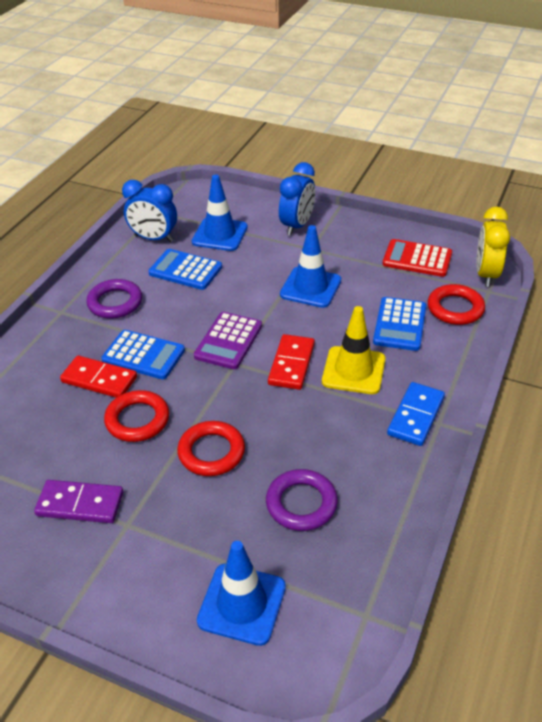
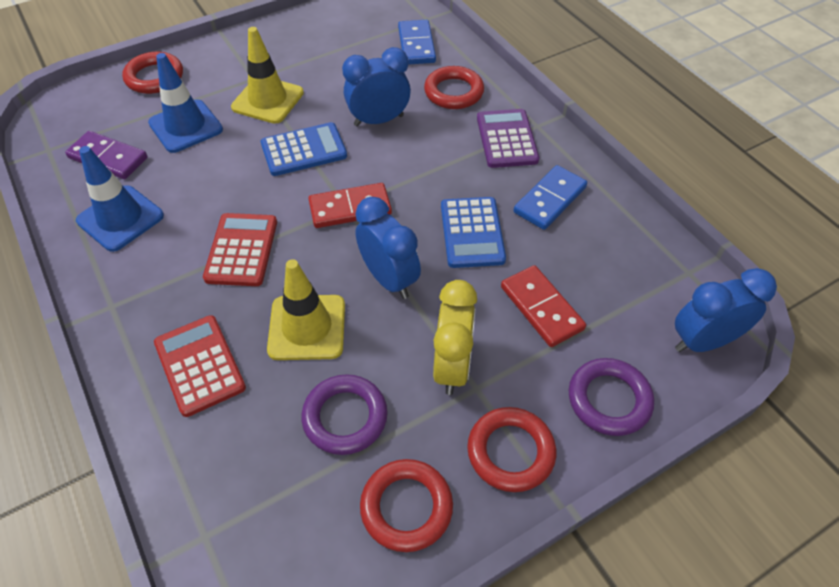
blue calculator: [101,330,185,379] [148,249,222,290] [373,297,426,351] = 3 -> [261,122,347,176] [441,197,506,268] = 2
blue clock: [122,180,177,242] [279,162,315,236] = 2 -> [342,47,411,127] [355,197,421,299] [675,268,777,352] = 3
blue domino: [387,382,445,446] = 1 -> [398,20,436,65] [513,165,587,230] = 2
blue traffic cone: [192,175,248,251] [197,541,286,646] [280,225,341,308] = 3 -> [76,146,164,252] [148,53,223,153] = 2
red calculator: [382,239,452,277] = 1 -> [154,315,246,417] [203,213,277,286] = 2
red ring: [104,390,169,442] [177,421,245,476] [428,284,485,325] = 3 -> [122,52,183,94] [360,459,453,552] [424,66,484,109] [467,407,556,492] = 4
yellow traffic cone: [322,306,386,394] = 1 -> [231,27,304,124] [267,259,345,360] = 2

